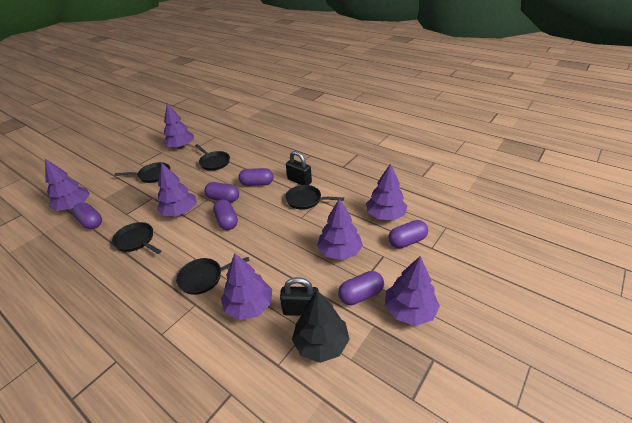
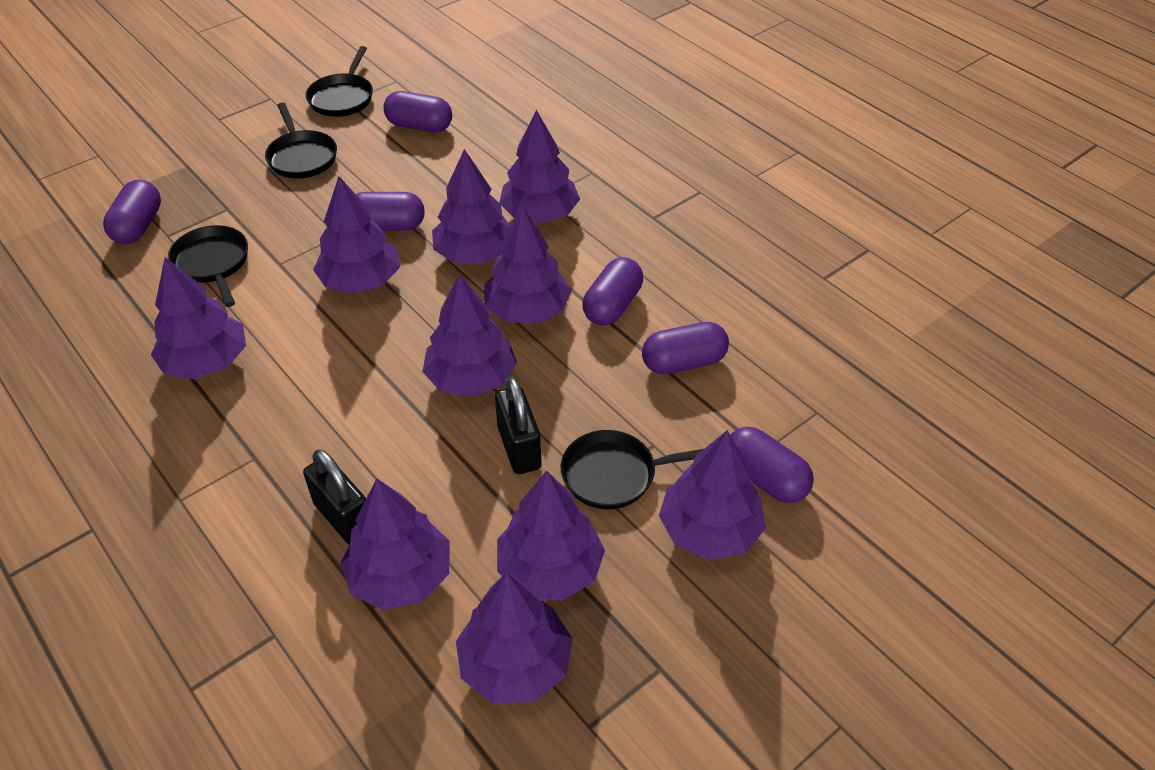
black pan: [112,222,161,254] [115,162,170,183] [176,257,249,295] [195,144,230,171] [285,185,344,210] = 5 -> [168,225,248,307] [265,103,337,179] [306,46,373,117] [560,430,704,510] = 4
black tree: [292,290,350,363] = 1 -> none = 0
purple tree: [45,159,90,211] [157,162,197,217] [163,103,194,148] [221,253,272,320] [317,198,363,260] [366,163,407,221] [385,256,440,326] = 7 -> [151,257,246,379] [313,176,400,294] [340,478,450,610] [422,274,517,397] [432,149,510,264] [456,572,573,703] [484,205,571,324] [497,471,605,601] [499,110,580,223] [659,431,766,560] = 10

